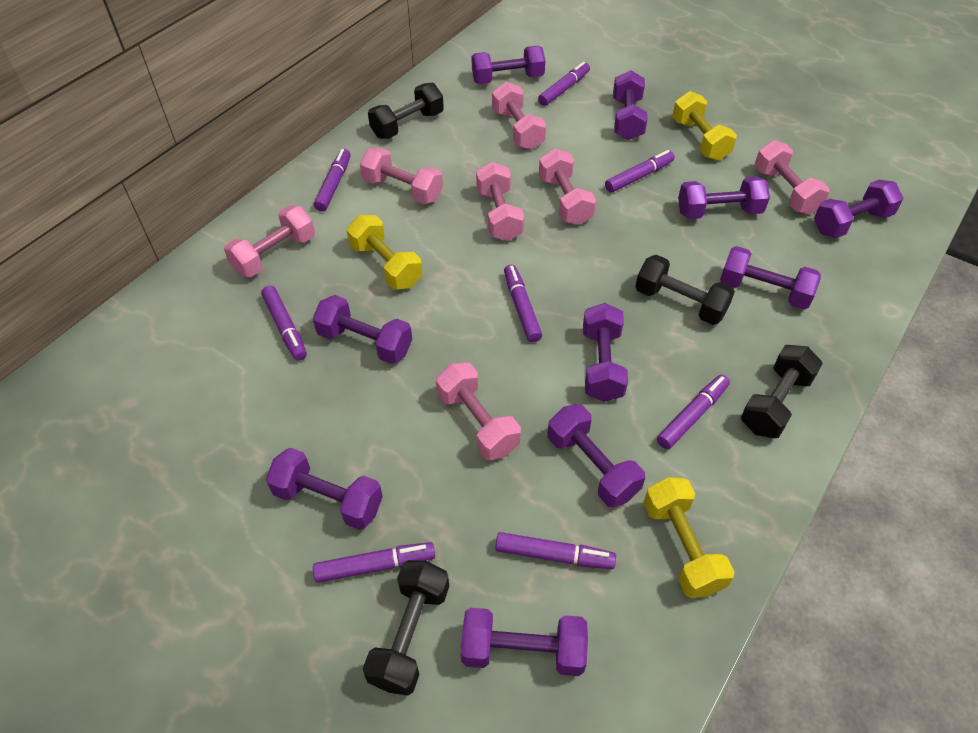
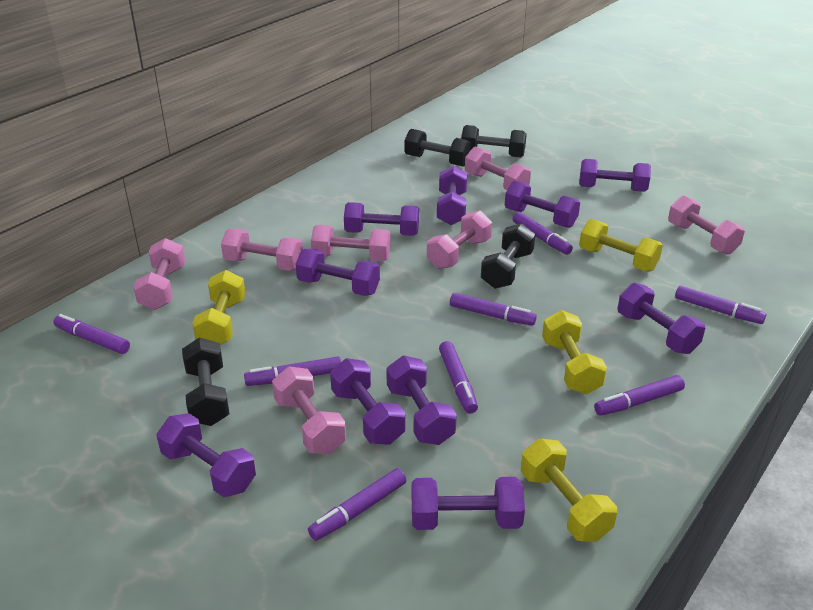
yellow dumbbell: [347,215,422,290] [643,477,734,598] [672,91,737,161] = 3 -> [192,270,246,345] [521,438,617,541] [542,310,607,394] [579,219,663,272] = 4

